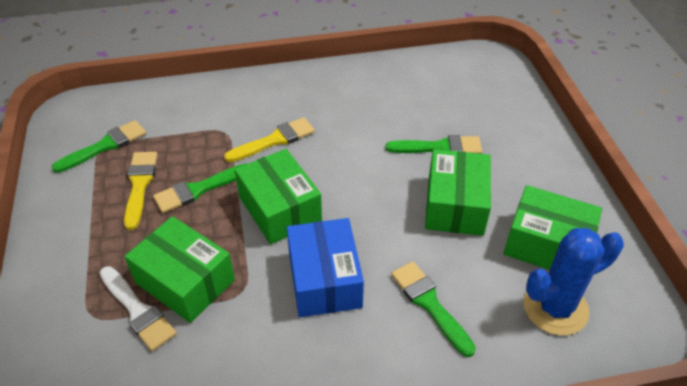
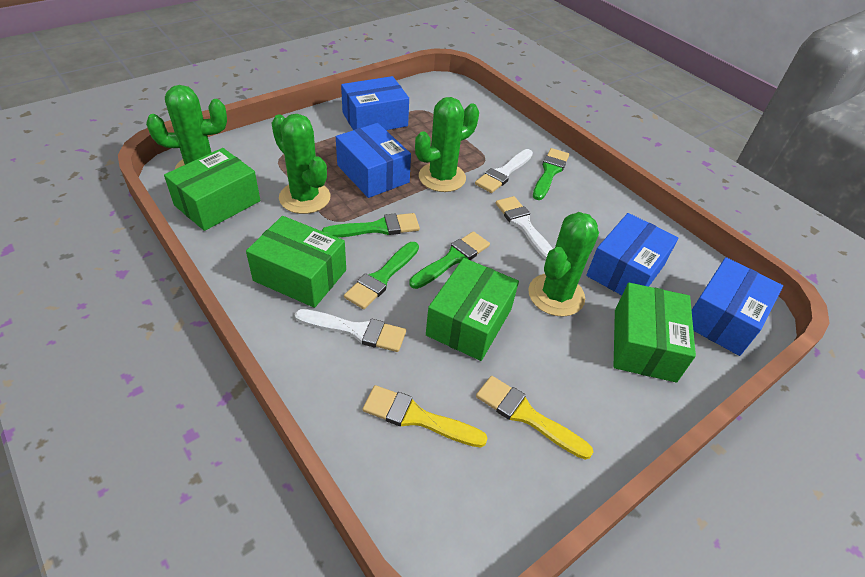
blue box: [287,218,364,317] = 1 -> [336,123,411,198] [341,76,409,130] [586,213,678,295] [692,257,783,356] = 4
blue cactus: [523,228,624,335] = 1 -> none = 0
green cactus: none = 0 -> [146,85,227,170] [272,114,330,214] [415,97,479,192] [528,212,599,317] = 4
white brush: [100,266,177,351] = 1 -> [295,309,406,352] [475,149,533,193] [496,196,553,260] = 3

